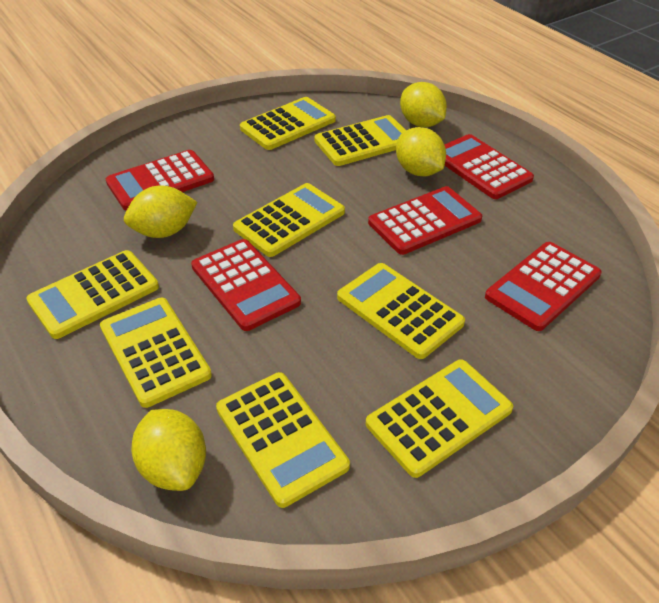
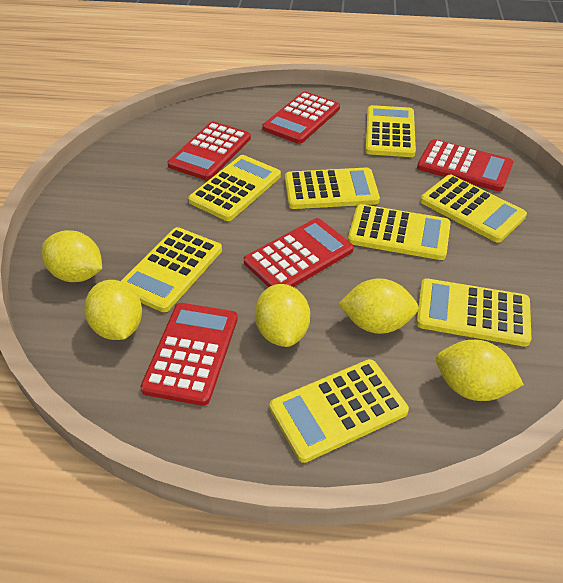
yellow lemon: [124,186,197,238] [131,409,206,491] [396,127,446,176] [400,82,447,127] = 4 -> [41,230,102,282] [84,280,142,340] [255,284,310,347] [338,278,419,334] [436,340,524,401] = 5

